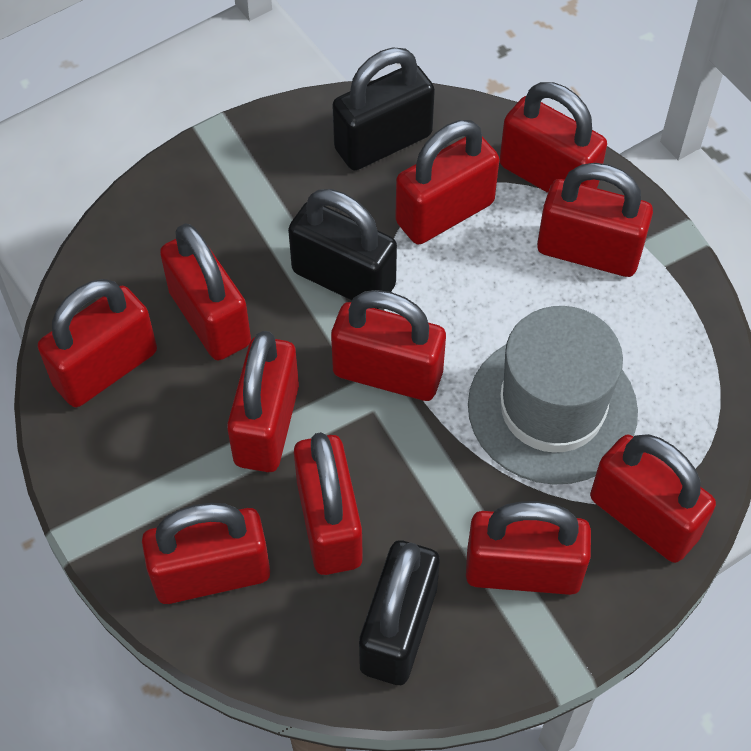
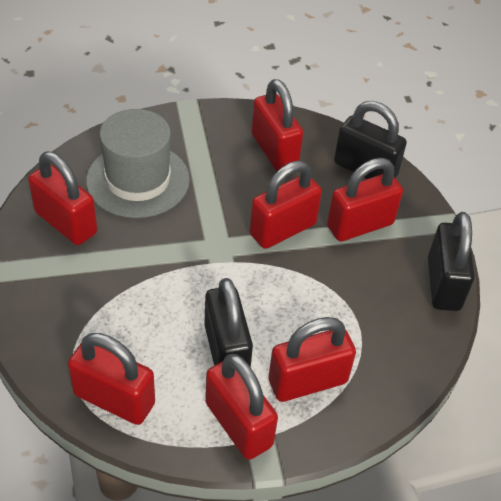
red padlock: [38,279,157,407] [142,503,270,604] [160,223,251,360] [227,331,299,472] [294,432,363,575] [331,290,446,401] [395,120,499,245] [466,501,591,595] [500,82,607,193] [537,163,653,277] [590,434,716,563] = 11 -> [28,152,97,245] [68,333,155,425] [205,354,278,460] [250,161,322,249] [252,79,303,171] [268,317,356,402] [327,158,403,242] = 7

